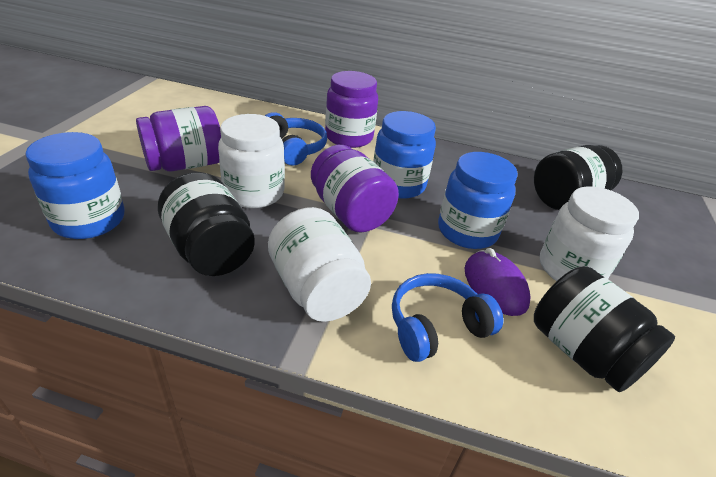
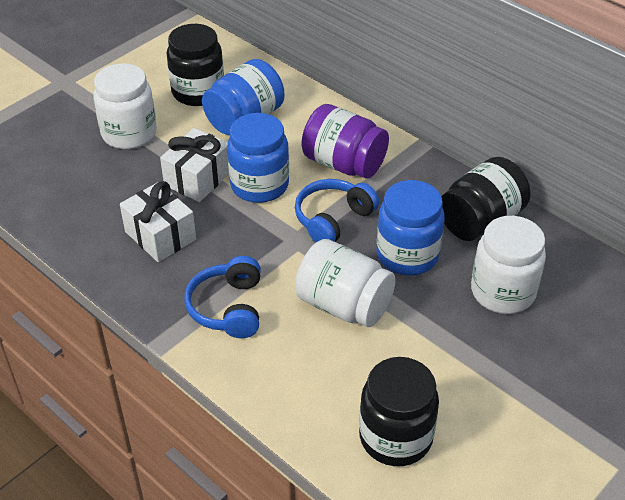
purple jar: [136,106,221,171] [311,145,399,233] [325,71,378,148] = 3 -> [302,104,389,179] = 1
purple mouse: [465,248,531,316] = 1 -> none = 0
white gift: none = 0 -> [120,181,196,262] [160,128,229,202] = 2

